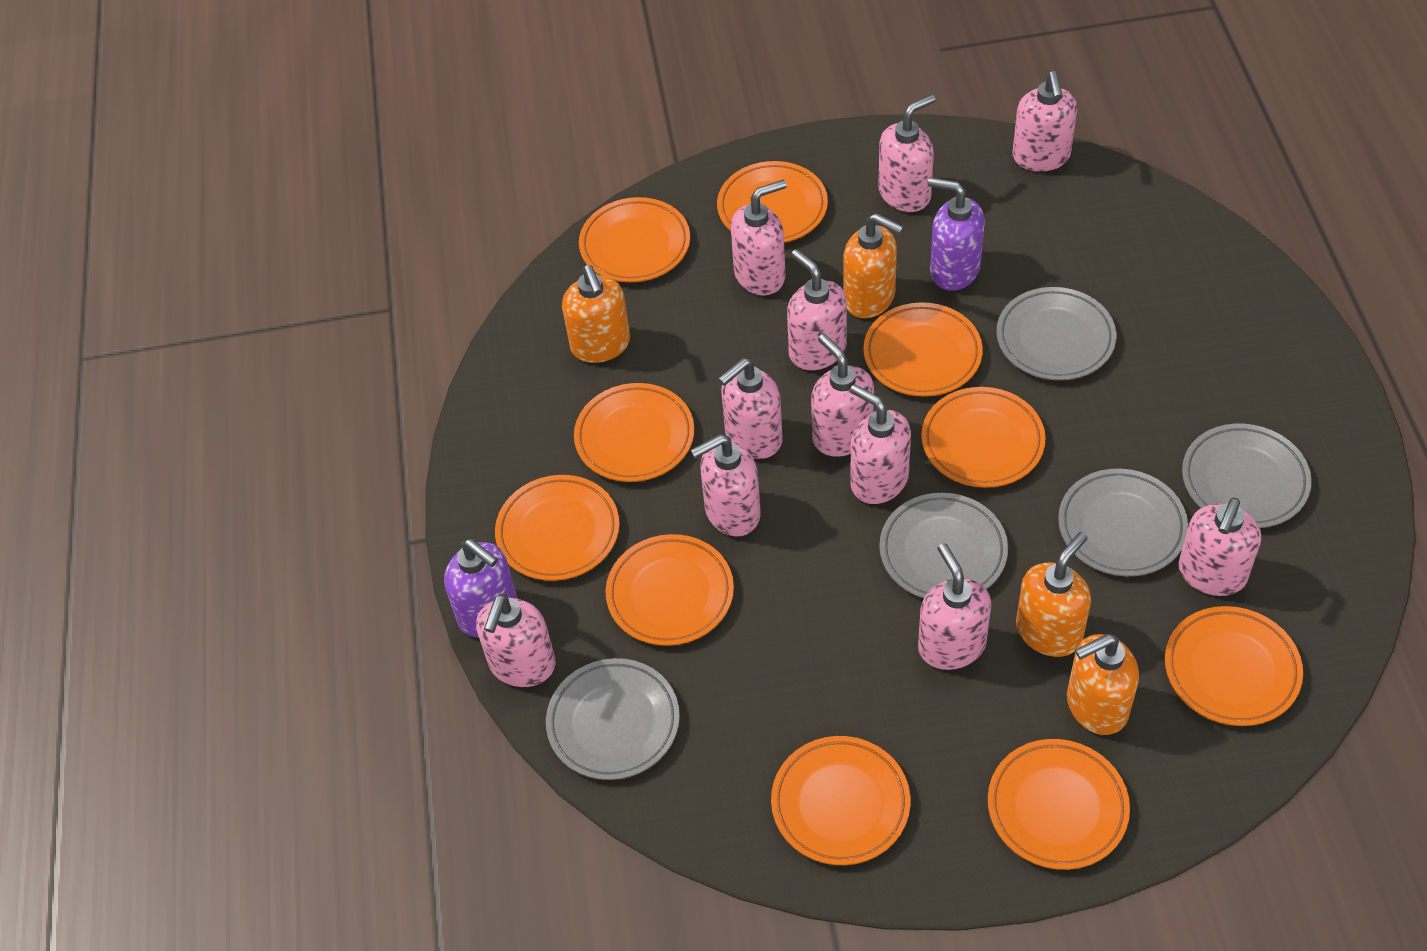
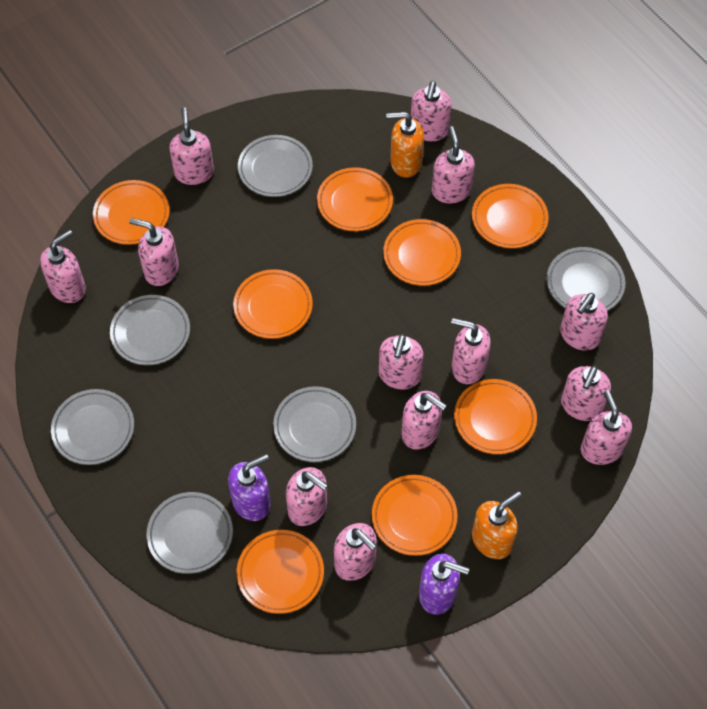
grey plate: [546,658,680,780] [879,493,1008,598] [996,287,1116,380] [1058,469,1188,576] [1182,424,1312,528] = 5 -> [51,389,134,465] [110,295,190,365] [146,492,233,574] [238,135,313,197] [273,386,356,462] [547,247,625,311] = 6
orange plate: [495,475,619,581] [574,383,694,482] [579,197,690,282] [606,534,734,646] [717,161,828,243] [771,736,910,865] [863,302,983,397] [921,387,1046,488] [988,739,1130,870] [1165,606,1303,726] = 10 -> [93,180,170,245] [233,269,313,339] [237,530,324,614] [317,167,393,231] [372,475,458,556] [383,219,461,286] [454,379,537,454] [472,184,549,248] = 8
orange soap dispenser: [562,265,630,363] [844,213,904,318] [1016,532,1091,657] [1067,634,1139,735] = 4 -> [386,112,424,178] [472,491,522,559] = 2
pink soap dispenser: [476,593,556,687] [691,434,761,537] [718,358,783,459] [731,180,787,295] [787,249,847,370] [811,334,874,457] [850,384,911,504] [879,94,935,212] [918,543,991,670] [1013,71,1077,172] [1178,498,1261,596] = 11 -> [40,230,86,303] [129,218,179,286] [169,108,214,185] [286,467,328,526] [334,523,377,581] [379,334,423,389] [401,391,447,450] [411,81,452,141] [432,126,475,204] [451,318,491,384] [560,293,608,351] [561,366,611,421] [581,390,632,465] = 13

